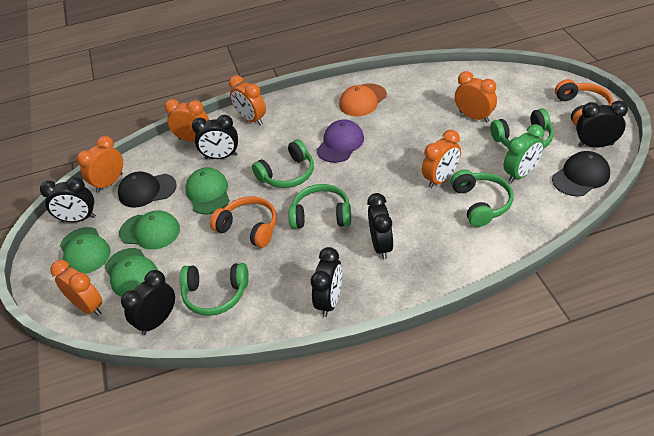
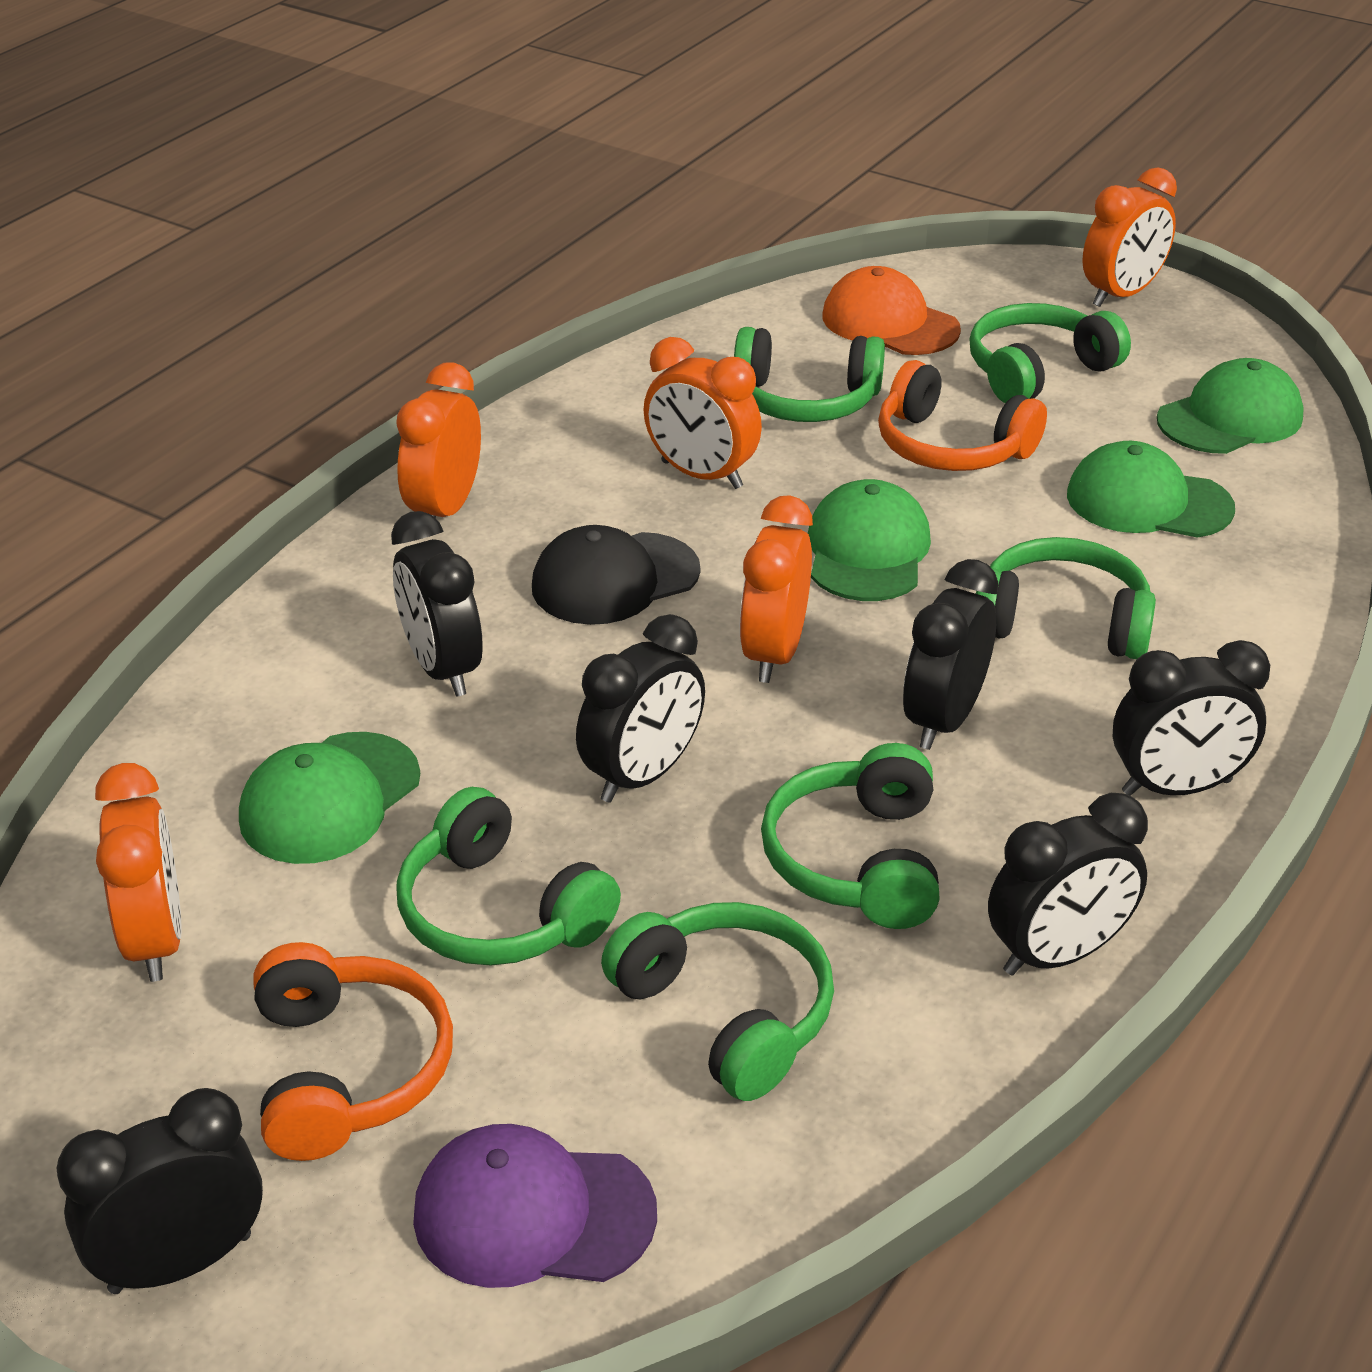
black cap: [118,171,177,208] [552,151,610,197] = 2 -> [532,525,700,625] = 1
green clock: [503,124,544,183] = 1 -> none = 0
green headphones: [180,263,249,316] [252,139,314,188] [289,184,351,229] [451,169,513,227] [490,109,554,148] = 5 -> [396,787,621,965] [601,902,834,1101] [734,327,885,422] [761,743,940,929] [969,303,1131,403] [976,537,1156,659] = 6
orange clock: [50,260,103,316] [77,136,123,193] [165,99,209,142] [229,75,266,125] [422,130,461,188] [455,71,497,123] = 6 -> [95,763,182,982] [396,362,481,518] [644,337,762,489] [740,495,813,683] [1082,167,1177,307] = 5

